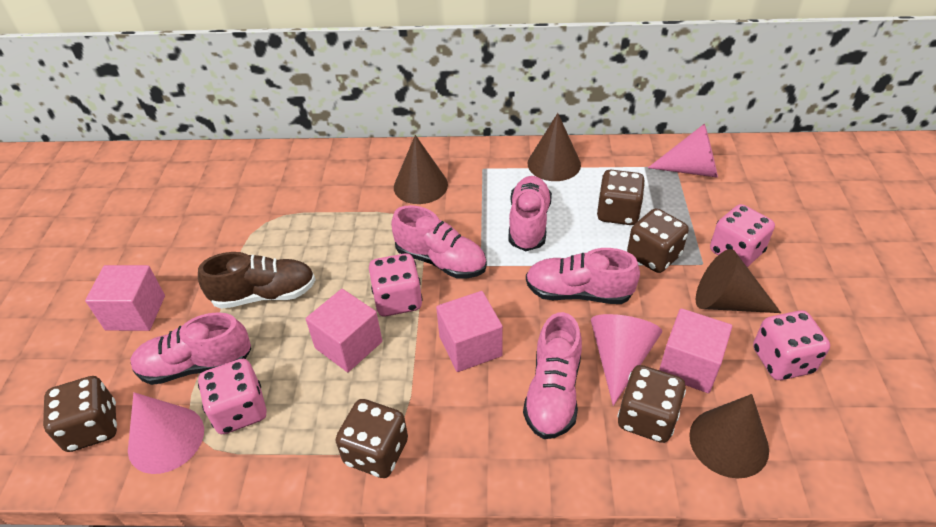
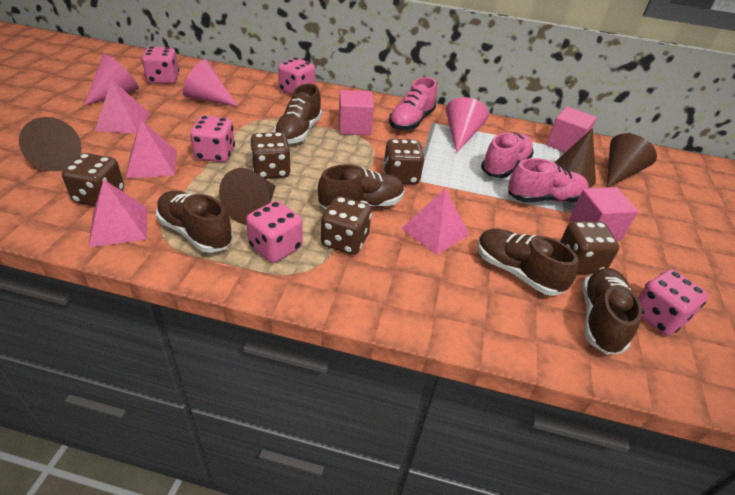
brown shoe: [198,252,316,309] = 1 -> [156,191,233,253] [274,84,322,144] [318,164,404,209] [477,229,579,296] [582,268,642,355] = 5
pink cube: [85,265,165,331] [306,289,382,372] [436,291,503,372] [659,308,732,393] = 4 -> [339,90,374,135] [546,107,597,152] [570,187,638,241] = 3
pink dice: [198,359,267,434] [369,253,423,316] [710,204,775,267] [753,310,830,380] = 4 -> [141,46,179,84] [190,116,235,162] [246,201,302,263] [278,58,315,95] [638,269,708,336] = 5
pink pyramid: none = 0 -> [89,179,147,247] [95,79,150,134] [126,120,177,179] [401,188,469,255] = 4
pink shoe: [130,312,251,385] [391,205,487,279] [509,176,552,251] [523,312,582,439] [526,248,640,304] = 5 -> [389,77,437,130] [481,132,534,178] [508,158,589,202] = 3

